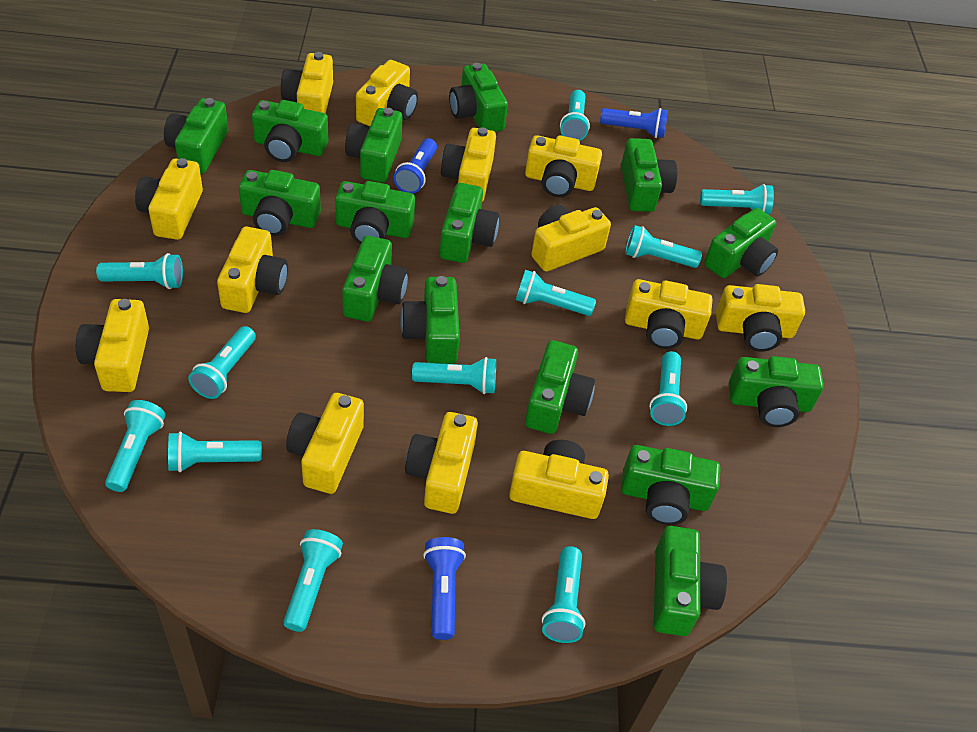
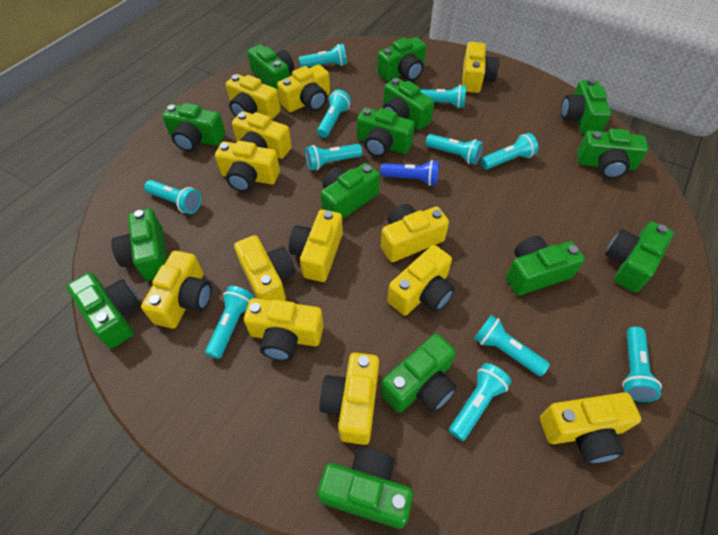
blue flashlight: [394,138,437,194] [423,537,466,640] [600,108,668,138] = 3 -> [381,160,439,186] = 1
green camera: [164,98,228,174] [239,170,321,236] [252,100,328,162] [335,181,415,244] [342,236,408,322] [345,108,402,182] [400,276,460,364] [439,183,499,263] [449,63,508,132] [525,340,595,434] [621,138,677,212] [621,445,721,525] [654,526,727,636] [704,208,778,278] [729,356,824,427] = 15 -> [67,273,141,348] [111,208,167,281] [162,103,226,152] [247,44,294,90] [317,447,413,529] [321,163,380,219] [357,107,415,157] [377,37,426,81] [381,334,457,413] [383,78,434,130] [506,236,585,296] [561,79,612,135] [577,129,648,179] [605,222,674,292] = 14
turquoise flashlight: [96,253,183,289] [105,400,166,492] [168,431,262,472] [188,326,256,399] [283,529,343,632] [412,357,496,394] [516,270,596,316] [542,546,586,643] [560,90,590,141] [625,225,702,268] [649,351,687,426] [700,184,774,215] = 12 -> [144,180,201,214] [205,286,255,359] [299,44,347,67] [305,144,362,170] [317,89,351,138] [420,84,466,108] [425,134,483,164] [449,363,511,441] [474,315,550,376] [481,133,538,169] [622,326,662,402] = 11

